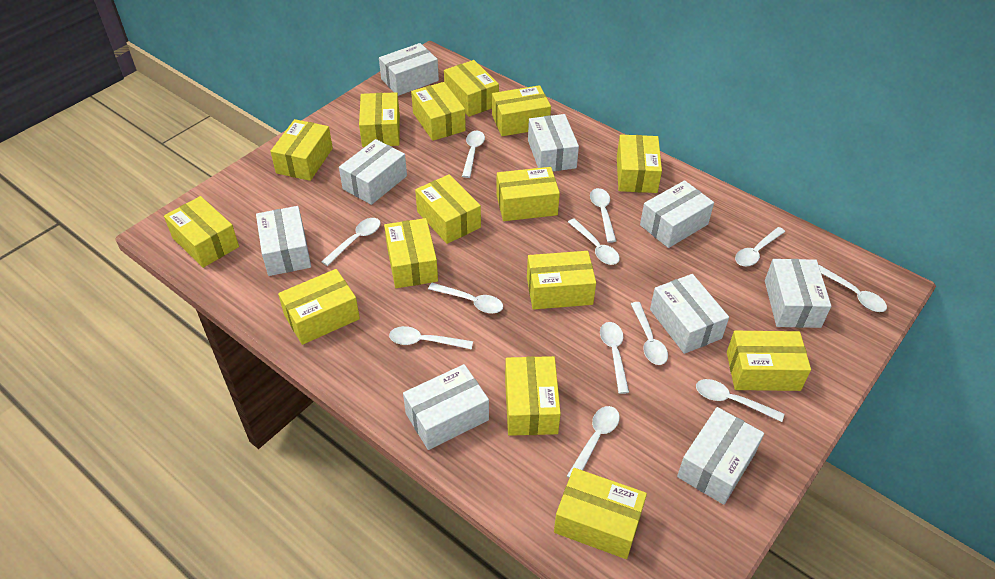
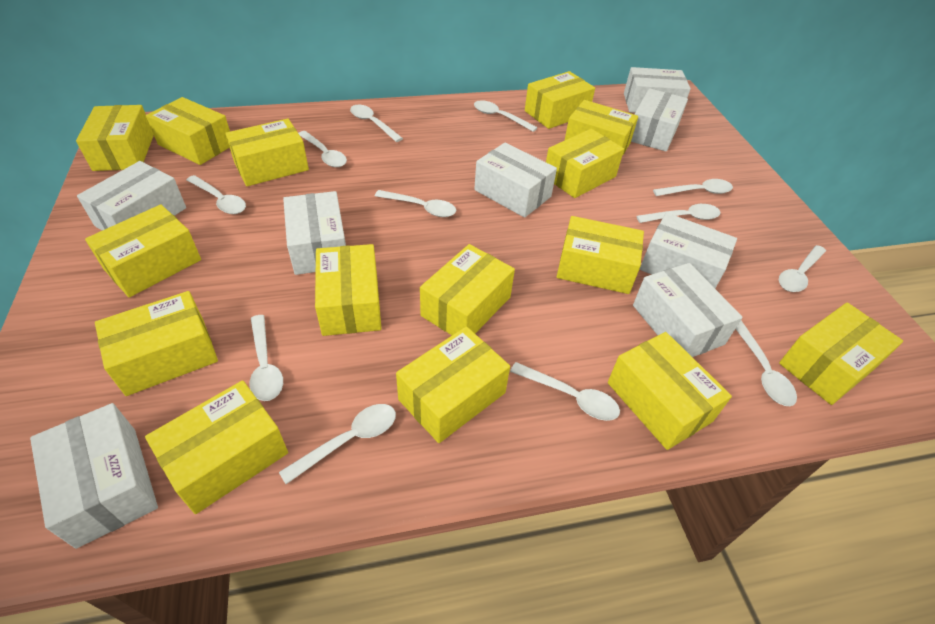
white box: [256,206,311,276] [339,139,407,205] [379,43,439,96] [403,364,489,450] [528,114,579,171] [640,180,714,248] [650,274,729,354] [677,407,764,505] [765,259,831,328] = 9 -> [30,403,158,549] [77,161,186,231] [283,191,346,275] [474,142,557,218] [624,67,691,113] [631,88,688,152] [633,263,743,357] [640,213,737,288] = 8

